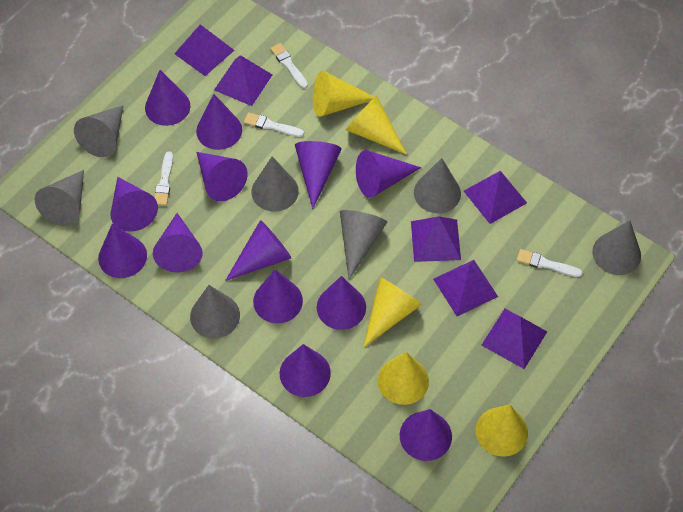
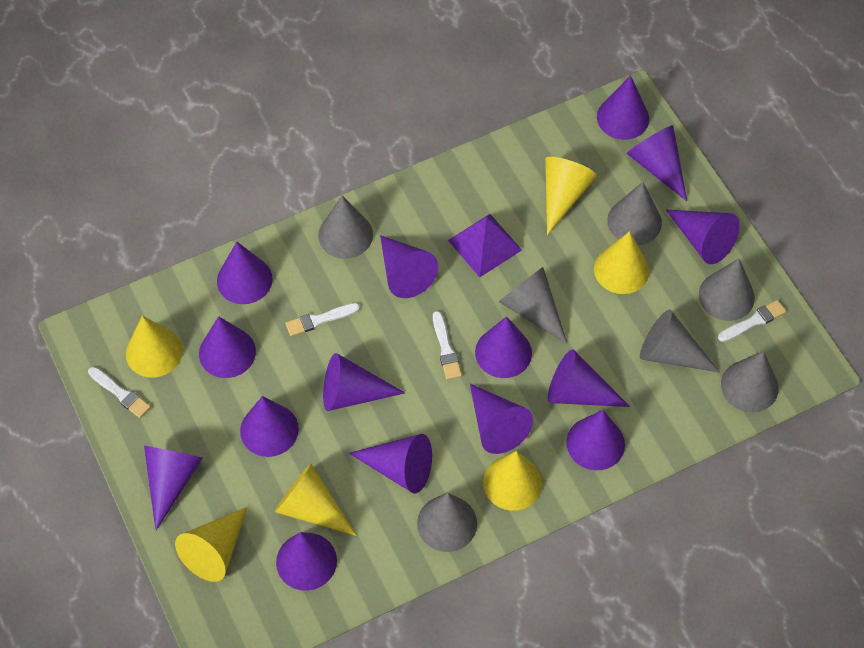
purple cone: [98,224,147,278] [110,177,158,232] [145,70,190,126] [153,213,203,272] [196,94,242,150] [197,152,248,201] [225,220,291,281] [253,270,303,323] [280,344,331,397] [295,141,342,209] [317,276,366,330] [356,150,421,198] [400,409,452,461] = 13 -> [144,446,203,530] [199,316,256,378] [217,242,273,304] [240,396,299,457] [276,532,337,591] [323,353,405,411] [349,434,432,494] [380,235,438,298] [470,384,533,454] [475,316,532,378] [548,349,630,407] [566,410,625,470] [597,75,649,140] [627,125,687,201] [666,210,740,264] = 15
purple pyramid: [174,24,235,76] [214,55,272,106] [411,216,461,262] [433,260,498,316] [464,171,527,224] [482,309,547,369] = 6 -> [448,214,522,277] = 1
yellow cone: [313,71,374,117] [346,96,407,155] [363,277,422,347] [378,352,429,405] [476,405,528,457] = 5 -> [126,316,183,378] [175,507,248,582] [274,463,357,536] [483,451,543,511] [545,157,597,235] [594,231,649,294] = 6

